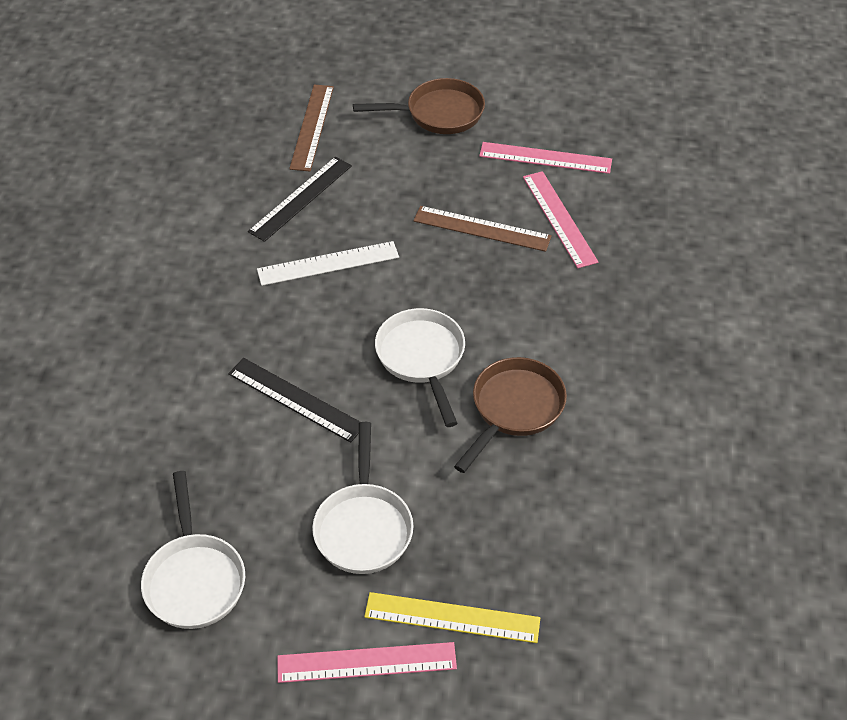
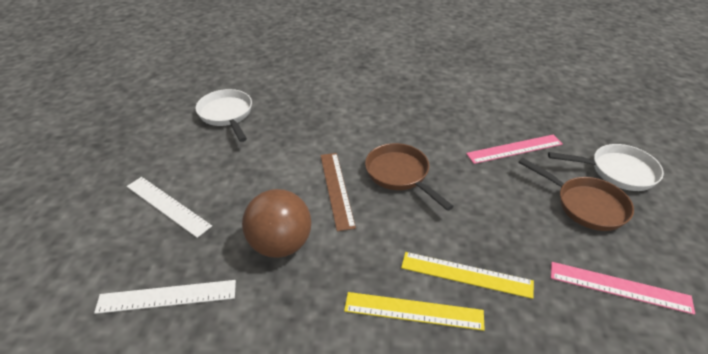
black ruler: [228,358,360,443] [248,157,352,242] = 2 -> none = 0
brown ball: none = 0 -> [242,189,311,258] = 1
brown ruler: [289,85,334,172] [413,206,552,252] = 2 -> [320,153,356,231] = 1
pink ruler: [277,642,457,683] [479,142,612,174] [523,171,598,268] = 3 -> [466,135,563,164] [551,262,695,315] = 2
white pan: [141,471,245,629] [312,422,413,574] [375,308,465,427] = 3 -> [196,89,252,142] [548,144,664,191] = 2
white ruler: [257,241,399,286] = 1 -> [94,280,236,314] [127,177,212,238] = 2
yellow ruler: [364,592,540,643] = 1 -> [344,292,485,331] [401,252,534,299] = 2

